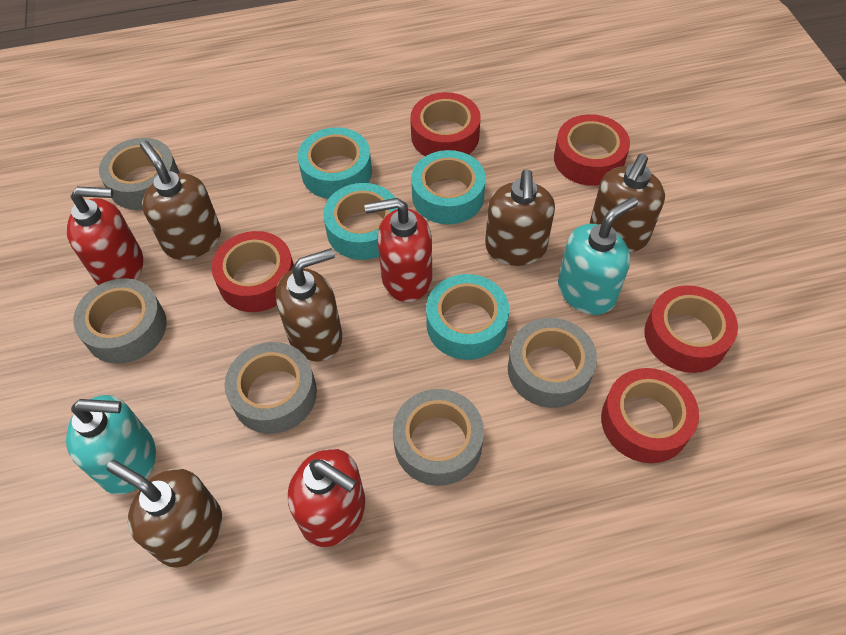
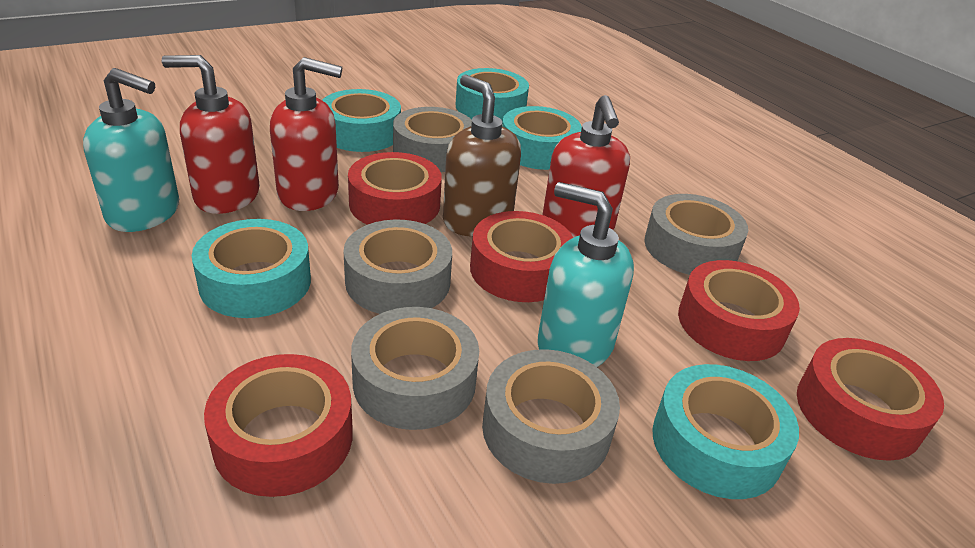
brown soap dispenser: [106,460,222,568] [140,140,221,260] [276,248,342,362] [485,169,555,266] [589,153,665,252] = 5 -> [443,75,521,237] = 1
turquoise tape: [298,127,372,199] [323,183,398,260] [411,150,486,224] [426,274,509,360] = 4 -> [192,219,311,318] [322,89,401,152] [456,68,529,122] [502,106,582,170] [652,364,799,499] = 5

